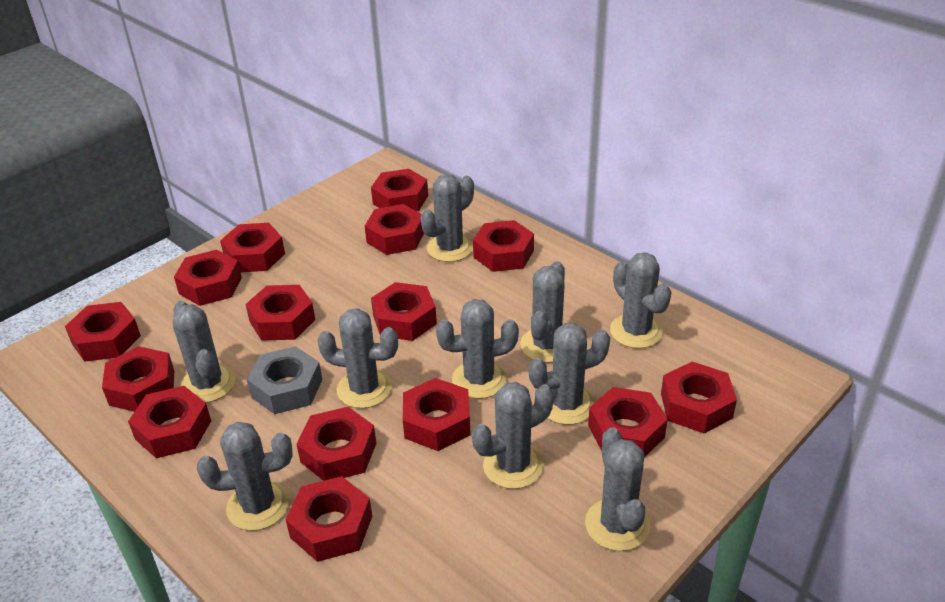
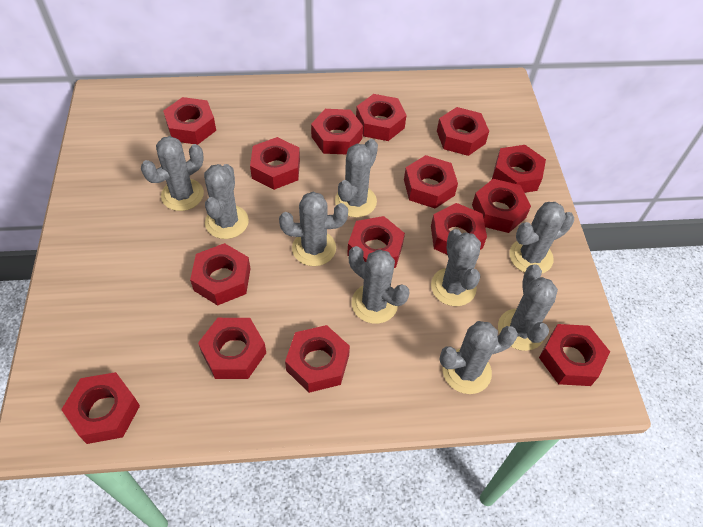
grey cactus: [172,301,235,403] [197,422,293,531] [317,308,398,408] [420,174,474,262] [436,299,519,399] [472,382,554,489] [520,261,565,363] [529,323,610,425] [585,427,650,551] [610,252,671,349] = 10 -> [141,136,204,211] [204,164,249,239] [279,192,348,266] [335,139,378,217] [349,246,409,324] [431,229,481,306] [439,321,518,394] [498,264,558,351] [509,202,574,274] = 9
grey nut: [247,346,322,414] = 1 -> none = 0

